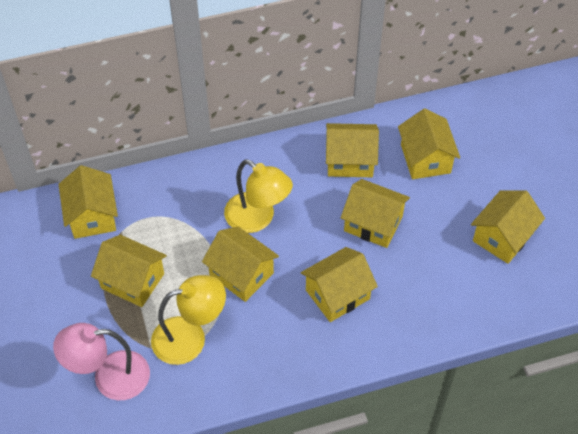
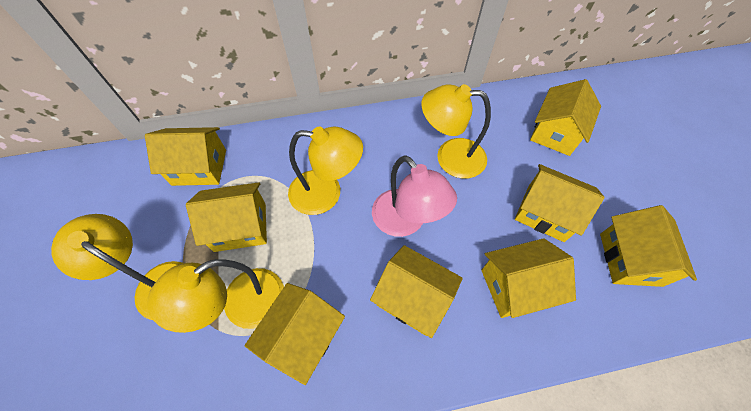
yellow lamp: [151,275,226,365] [224,159,293,233] = 2 -> [51,214,183,320] [147,259,284,333] [288,127,363,215] [421,84,491,179] = 4

